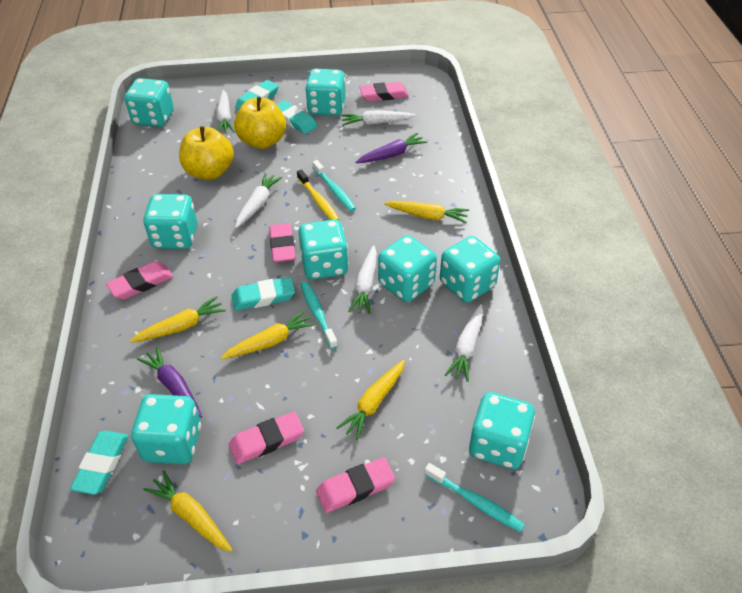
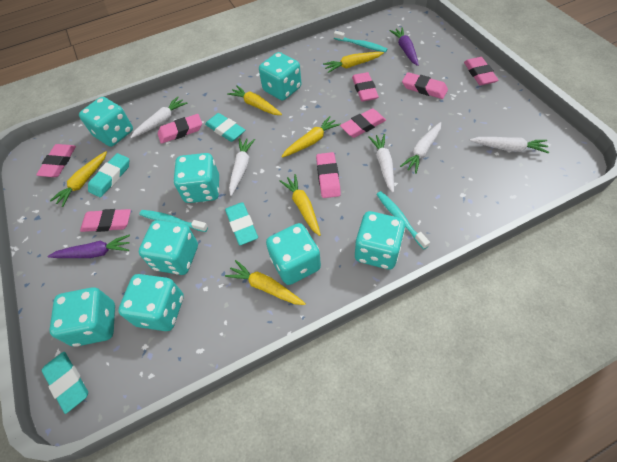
pink eraser: [106,261,173,299] [229,412,304,464] [269,223,296,263] [316,457,395,513] [359,82,409,102] = 5 -> [36,144,76,177] [80,209,131,232] [158,114,202,144] [316,152,341,198] [340,108,386,138] [352,72,379,102] [402,72,448,99] [464,57,499,85] = 8
yellow apple: [179,126,234,180] [234,97,286,149] = 2 -> none = 0
yellow carrot: [130,296,226,343] [143,471,233,552] [221,310,315,359] [337,360,405,440] [384,201,469,223] = 5 -> [50,151,107,207] [225,260,306,305] [227,85,282,115] [280,174,321,236] [281,116,341,158] [323,52,384,73] = 6
yellow toothbrush: [297,169,340,220] = 1 -> none = 0

